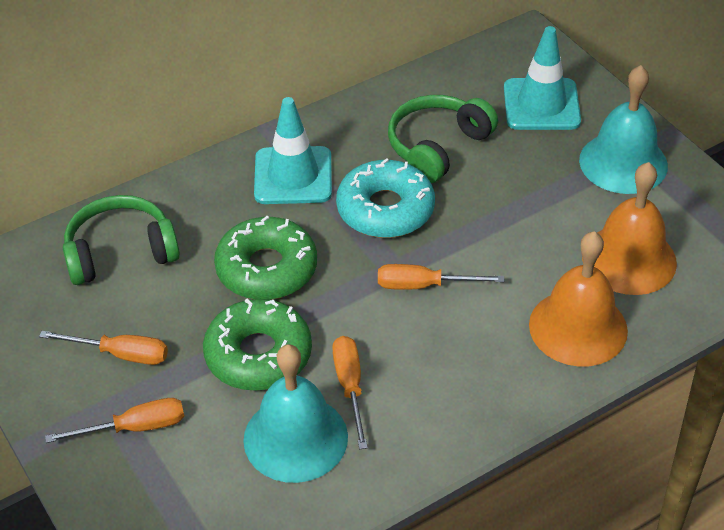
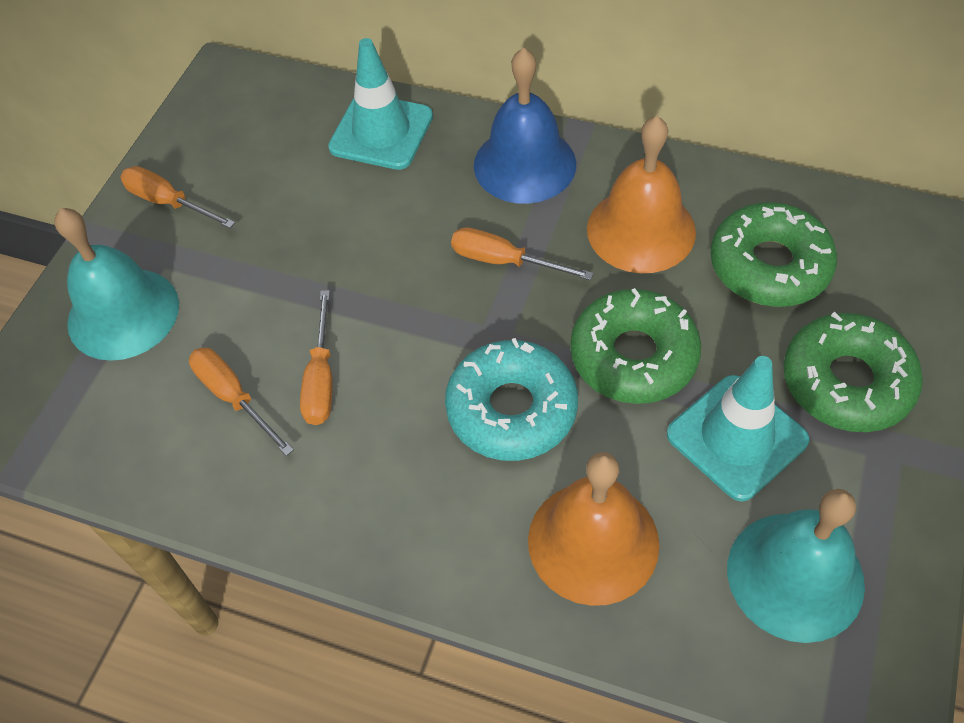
blue bell: none = 0 -> [474,47,576,204] = 1
green donut: [203,299,312,391] [214,216,317,300] = 2 -> [570,288,701,404] [710,202,837,307] [783,312,923,432] = 3
green headphones: [63,195,180,285] [388,95,498,183] = 2 -> none = 0

